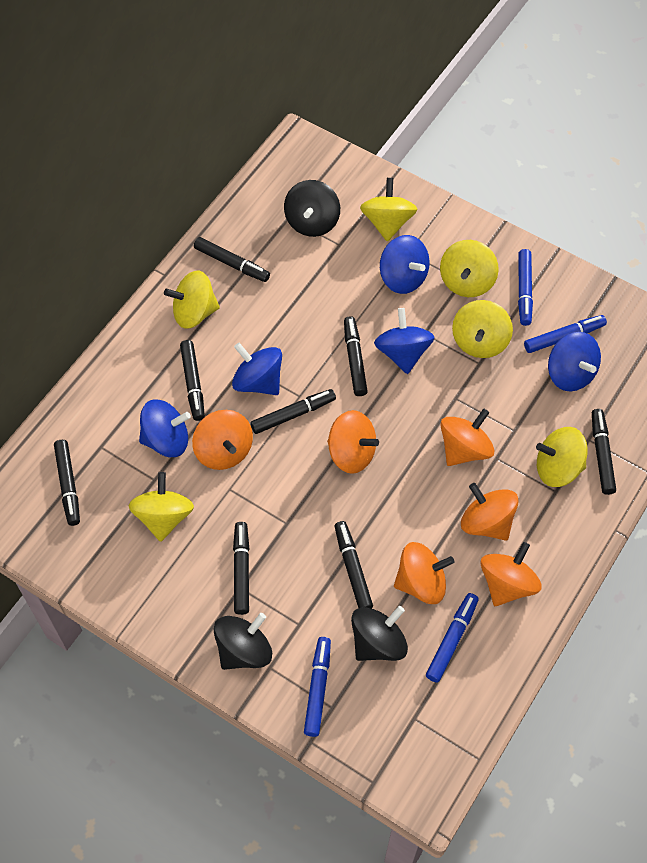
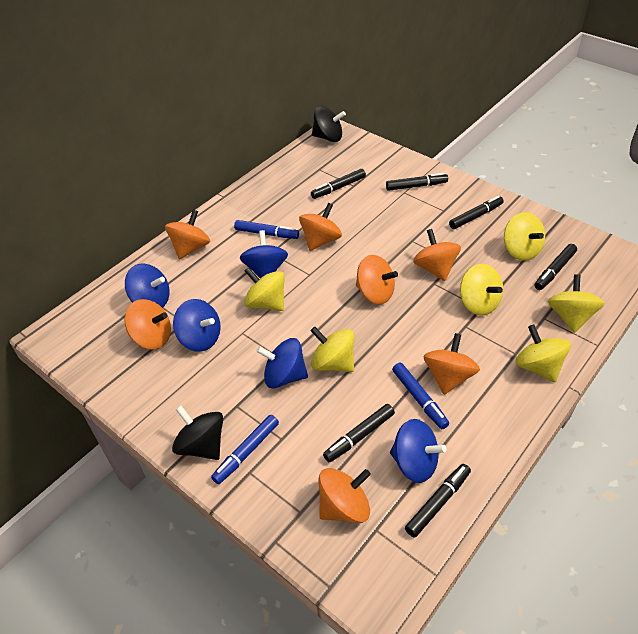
black marker: [54,440,80,526] [180,340,205,421] [194,237,270,282] [233,522,249,615] [250,389,336,434] [335,521,373,609] [344,316,368,396] [592,409,616,495] = 8 -> [311,169,366,199] [323,404,395,462] [386,173,448,191] [405,464,471,538] [449,196,504,229] [534,244,577,290] = 6
black spinning top: [213,613,272,670] [284,180,340,237] [351,606,408,661] = 3 -> [172,405,223,460] [312,106,346,142] = 2
blue marker: [304,637,331,737] [426,593,479,682] [518,249,533,326] [524,315,607,353] = 4 -> [211,415,279,484] [234,220,299,239] [392,363,449,429] = 3
orange spinning top: [192,410,253,470] [327,410,379,474] [394,542,455,604] [440,409,495,466] [461,483,519,541] [480,542,542,606] = 6 -> [124,299,171,350] [165,210,210,259] [299,203,342,251] [318,468,371,523] [356,255,398,304] [413,229,461,281] [423,333,480,395] = 7

